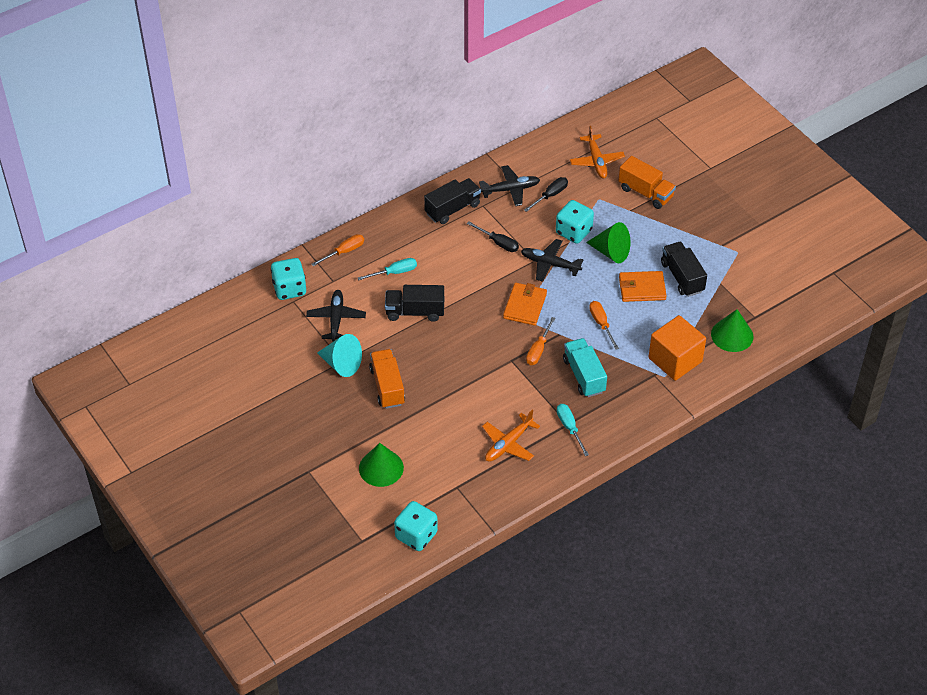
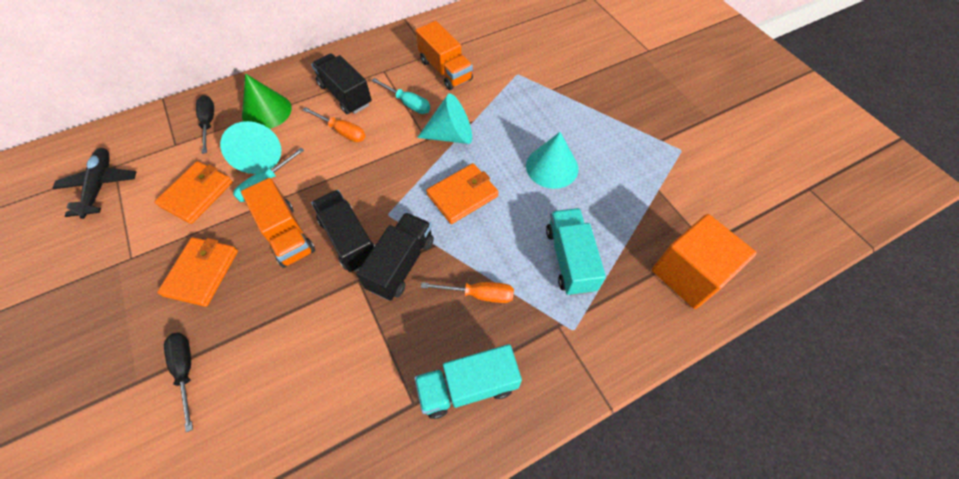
black plane: [306,290,366,342] [479,165,540,206] [521,239,583,282] = 3 -> [52,148,136,219] = 1
green cone: [359,443,404,487] [586,222,630,263] [711,309,753,352] = 3 -> [242,74,292,129] = 1
orange plane: [482,410,540,462] [570,126,625,178] = 2 -> none = 0
orange screwdriver: [311,234,364,266] [526,317,556,365] [589,301,619,350] = 3 -> [303,107,365,142] [421,282,514,303] = 2
orange wallet: [503,283,547,326] [619,271,667,302] = 2 -> [154,161,233,224] [157,237,238,307] [426,163,499,224] = 3
turquoise cone: [317,334,362,377] = 1 -> [220,121,281,174] [417,93,472,144] [526,132,578,189] = 3
turquoise dice: [271,258,306,300] [394,501,438,551] [556,200,594,244] = 3 -> none = 0
turquoise truck: [563,338,607,397] = 1 -> [414,344,522,419] [546,208,606,296] = 2

